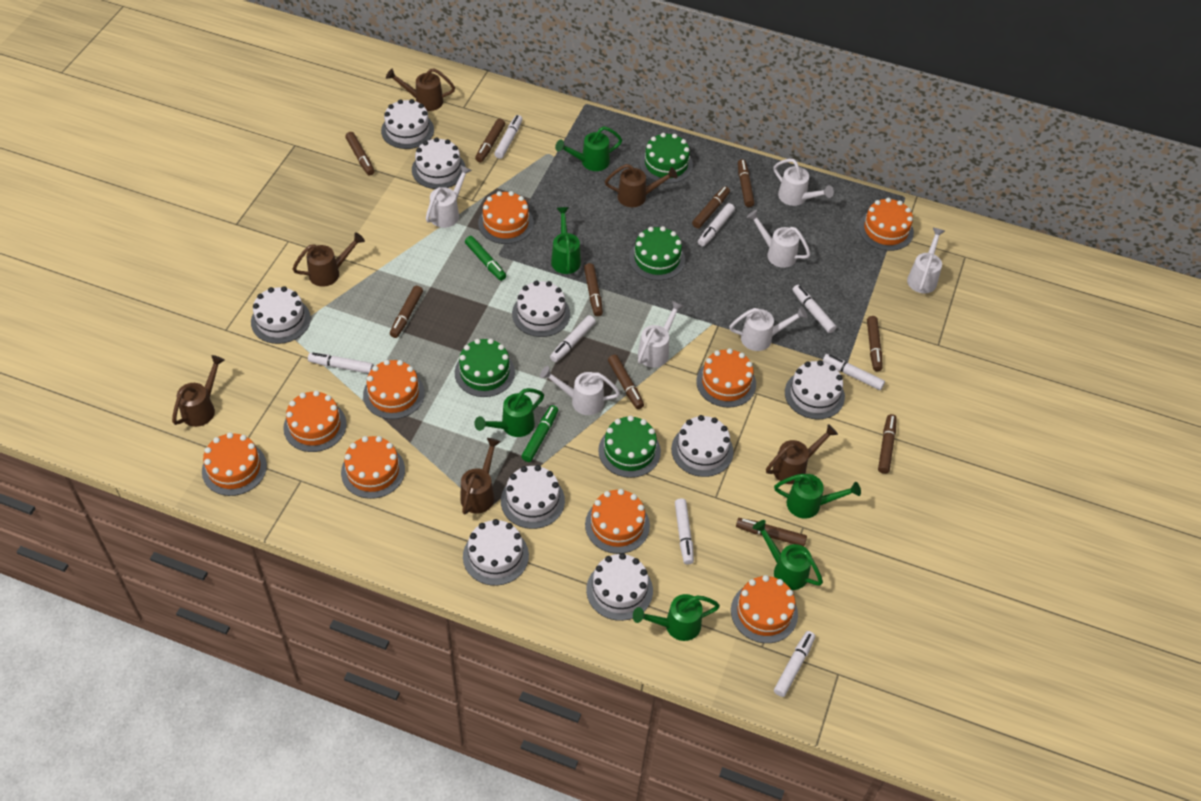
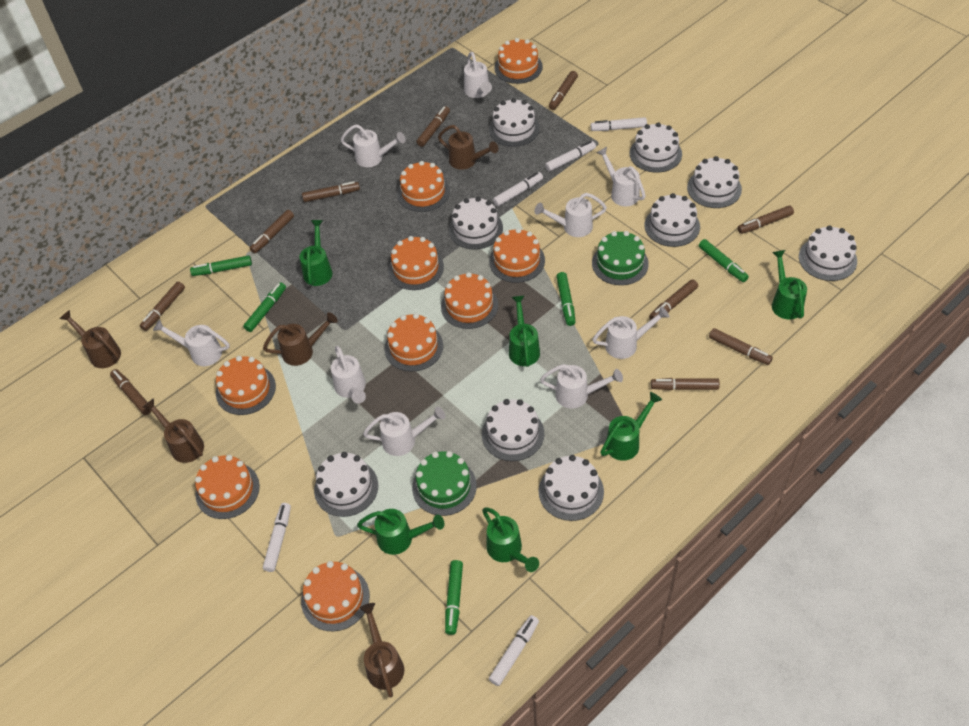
brown watering can: [172,355,225,427] [293,232,365,287] [386,68,455,111] [460,438,501,515] [605,164,678,207] [766,424,838,484] = 6 -> [59,310,121,368] [143,398,204,463] [263,312,338,366] [359,603,404,698] [438,125,498,170] = 5
green cake: [455,338,515,397] [598,416,661,478] [629,226,685,280] [640,133,693,184] = 4 -> [412,451,477,516] [592,231,649,285] = 2
green marker: [465,236,506,281] [521,405,558,462] = 2 -> [190,255,252,276] [243,282,286,332] [445,560,463,635] [556,272,575,326] [699,239,749,282] = 5
white marker: [308,353,374,374] [494,115,522,159] [550,315,596,362] [675,498,694,565] [698,203,735,246] [774,631,815,697] [792,285,837,333] [823,354,885,390] = 8 -> [263,503,291,572] [489,615,539,686] [493,172,543,207] [545,141,596,172] [591,117,647,131] = 5
white watering can: [426,165,472,228] [540,366,620,415] [638,301,684,368] [729,306,807,351] [747,210,811,268] [773,159,834,206] [907,228,945,294] = 7 -> [153,320,230,366] [331,346,366,404] [341,124,406,167] [363,407,445,456] [464,52,492,98] [535,193,607,237] [540,364,623,409] [592,306,669,359] [596,147,646,206] = 9

